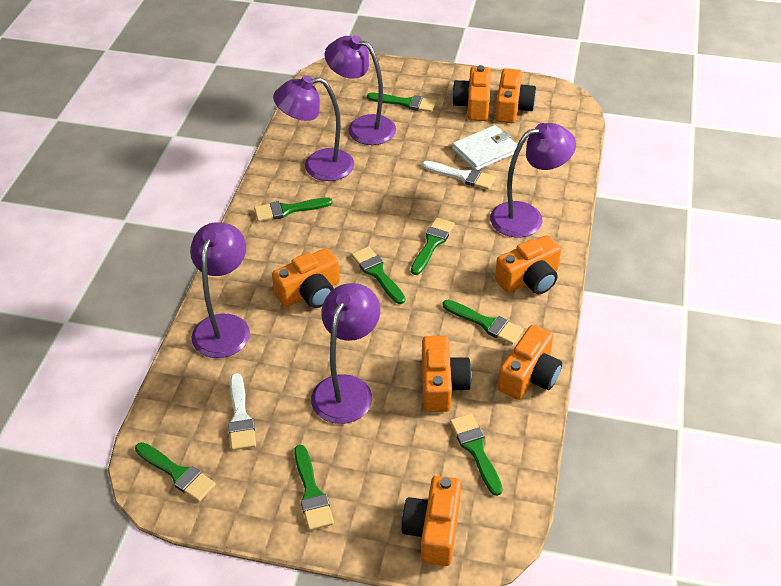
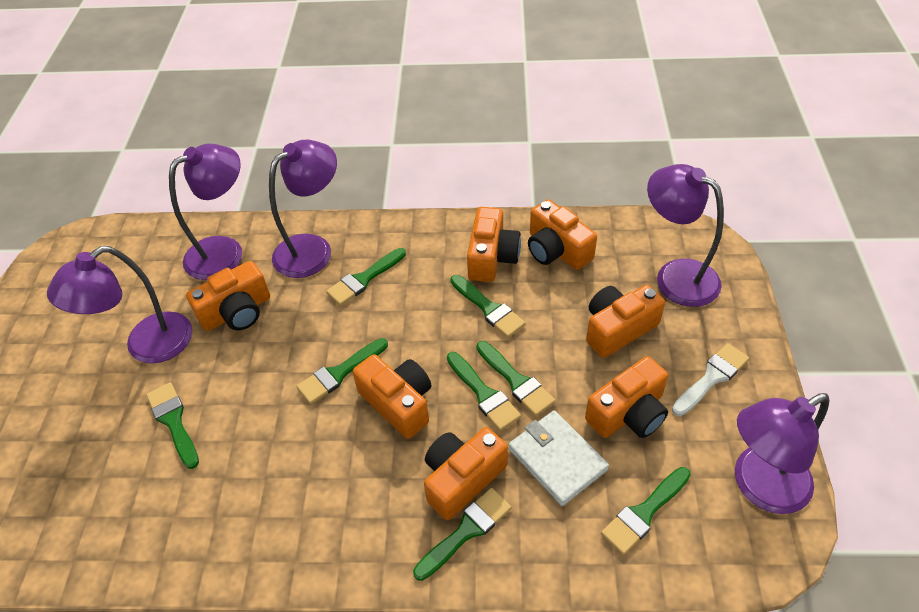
white brush: [228,373,256,450] [422,161,496,190] = 2 -> [672,343,749,416] = 1

